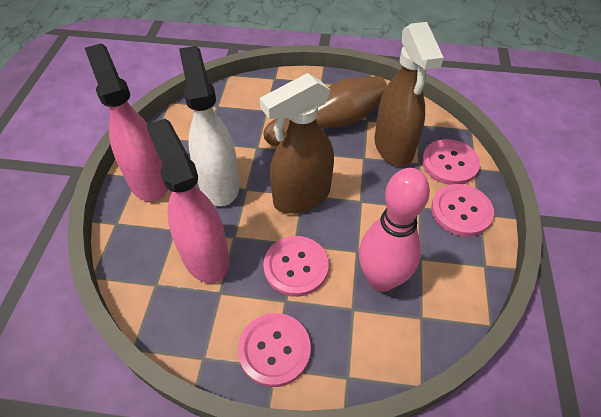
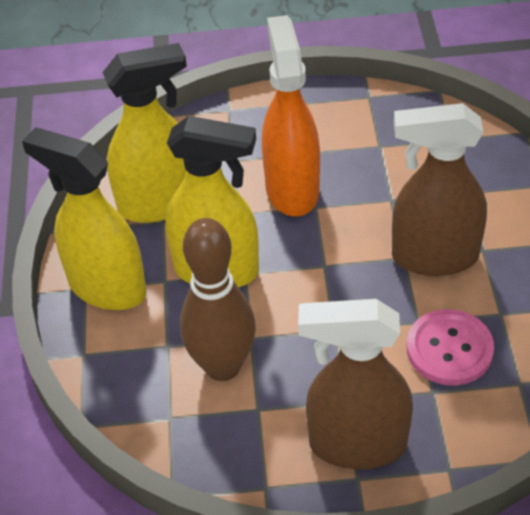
orange spray bottle: none = 0 -> [262,15,320,216] = 1
pink bowling pin: [359,168,430,292] = 1 -> none = 0
pink button: [238,313,311,387] [263,236,329,297] [422,139,480,185] [431,184,494,237] = 4 -> [407,309,494,385] = 1
pink spray bottle: [85,43,168,201] [146,119,229,283] = 2 -> none = 0
white spray bottle: [179,46,240,206] = 1 -> none = 0
yellow spray bottle: none = 0 -> [22,127,147,310] [102,43,187,223] [165,116,259,287] = 3

